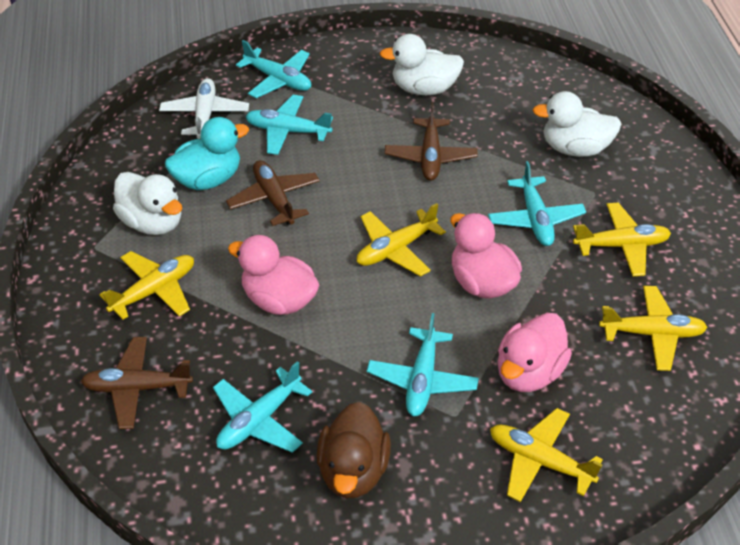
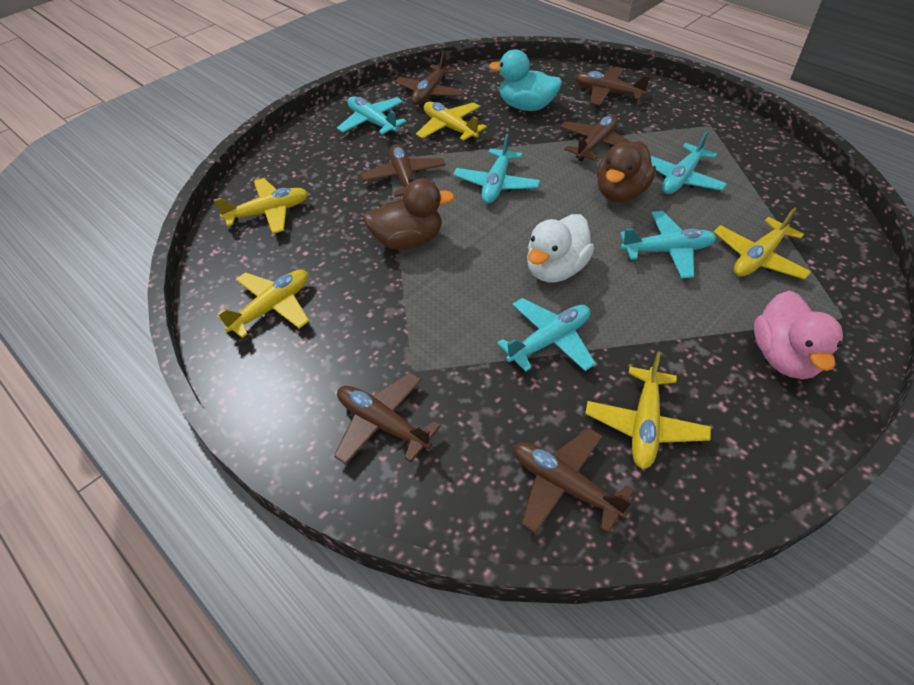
brown duck: [316,402,391,498] = 1 -> [363,179,454,250] [597,141,656,203] = 2
brown plane: [81,337,193,429] [226,160,320,226] [385,102,478,181] = 3 -> [334,372,441,465] [361,144,446,197] [395,51,465,105] [513,428,634,533] [560,114,632,162] [575,67,650,106] = 6
pink duck: [228,235,319,315] [450,213,522,299] [498,313,572,392] = 3 -> [754,291,843,379] = 1
white duck: [113,172,182,235] [380,34,464,95] [533,91,622,157] = 3 -> [527,214,594,282] = 1
white plane: [159,78,249,139] = 1 -> none = 0

